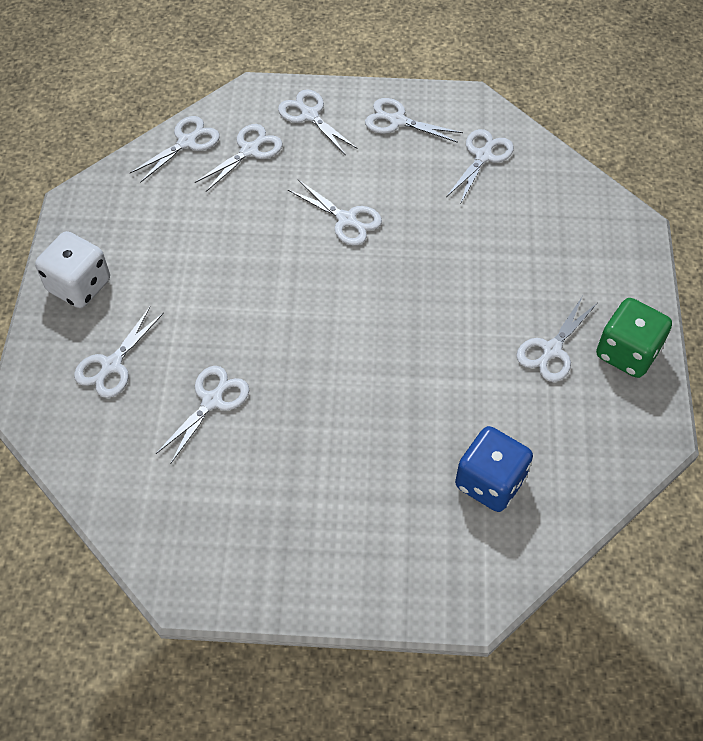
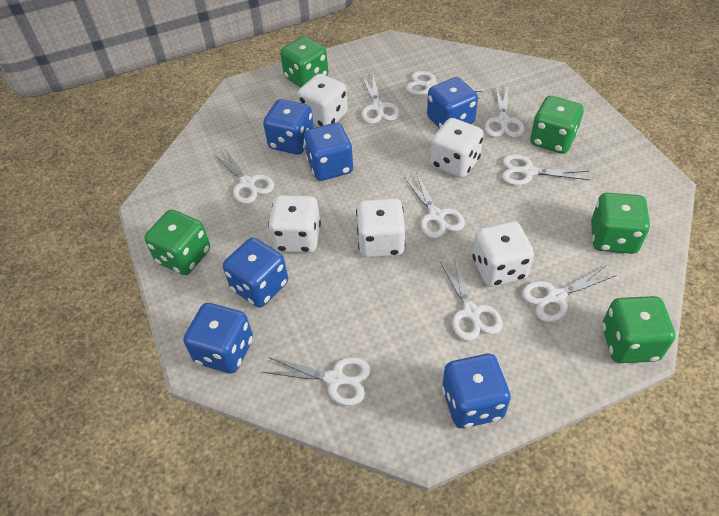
blue dice: [455,426,533,512] = 1 -> [184,303,253,373] [223,238,288,307] [263,99,314,155] [304,123,354,181] [427,77,478,129] [442,354,511,428] = 6
green dice: [596,298,672,378] = 1 -> [144,210,210,275] [280,36,328,87] [530,96,583,154] [591,193,650,254] [602,296,675,363] = 5
white dice: [35,231,110,308] = 1 -> [268,195,321,253] [298,74,348,127] [356,198,405,258] [430,118,484,178] [472,221,534,287] = 5

